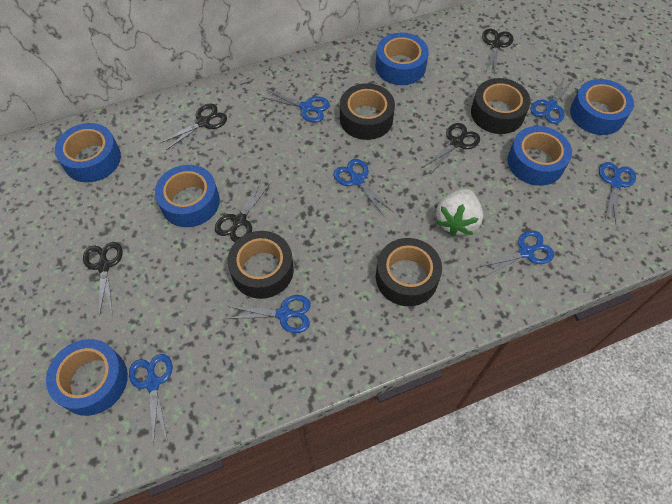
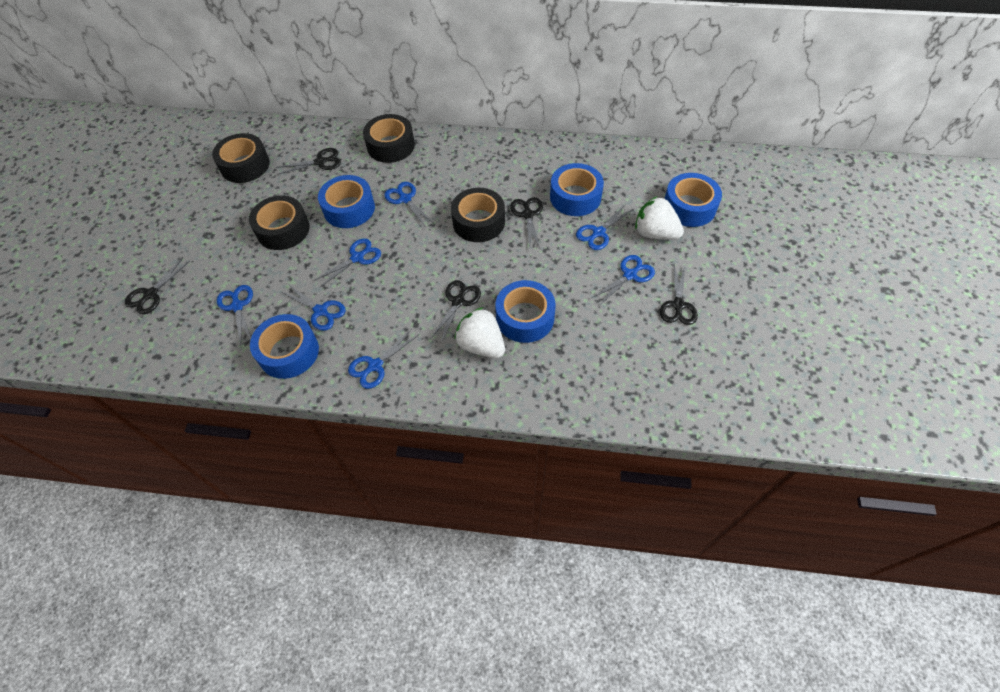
blue tape: [46,339,128,416] [55,123,121,182] [155,165,220,227] [375,33,429,85] [507,126,572,186] [570,79,634,135] = 6 -> [250,314,319,379] [318,175,375,228] [495,280,555,343] [550,163,604,216] [664,173,722,227] = 5
white strawberry: [436,189,483,236] = 1 -> [454,307,505,358] [635,196,684,240] = 2

